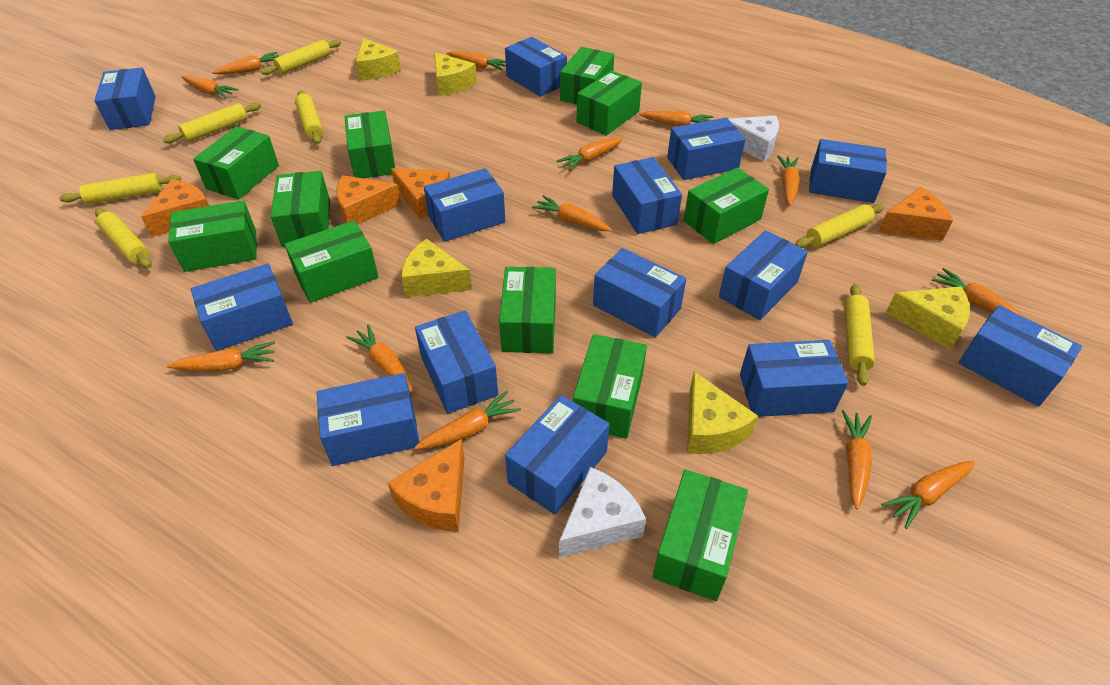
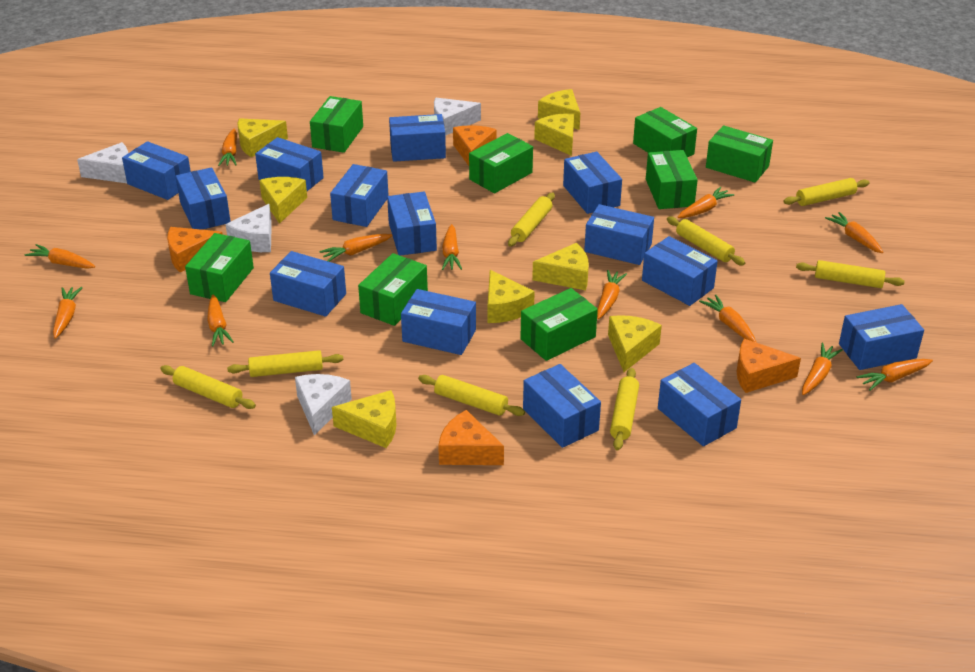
green box: [168,200,257,272] [193,126,279,199] [271,171,330,247] [285,220,379,303] [344,111,395,178] [499,267,556,353] [560,47,614,105] [573,334,647,439] [577,70,642,135] [652,469,748,601] [683,168,769,244] = 11 -> [185,233,254,302] [310,96,363,153] [358,253,428,326] [469,133,533,193] [520,288,598,361] [633,107,697,157] [646,150,698,209] [706,125,773,183] = 8
orange carrot: [167,341,275,371] [181,75,239,98] [212,52,279,75] [346,324,413,393] [414,391,521,450] [447,51,506,71] [532,195,611,231] [557,137,623,171] [639,111,714,127] [777,155,799,206] [842,410,872,509] [881,461,975,529] [932,268,1024,317] = 13 -> [25,244,95,269] [53,287,83,339] [207,295,234,347] [218,129,237,166] [319,234,393,262] [442,224,462,270] [597,270,627,319] [678,187,734,218] [699,295,757,343] [802,343,843,395] [825,212,883,253] [856,359,933,391] = 12
orange cheese: [141,179,209,237] [336,175,402,225] [388,439,465,532] [391,168,450,219] [879,187,953,241] = 5 -> [167,227,223,272] [438,410,504,465] [453,125,496,166] [736,339,801,393] = 4
white cheese: [559,467,646,558] [729,115,779,162] = 2 -> [77,142,128,183] [225,204,272,252] [295,374,352,435] [434,98,481,136] = 4
yellow cheese: [356,38,401,80] [401,239,472,297] [434,52,477,96] [687,372,758,454] [886,286,970,350] = 5 -> [237,118,288,157] [259,177,307,224] [332,390,396,448] [488,270,535,323] [532,243,589,290] [534,113,574,156] [538,89,580,130] [608,315,662,372] = 8
yellow rolling pin: [59,173,181,205] [95,208,152,268] [163,102,261,143] [261,39,341,75] [295,90,323,144] [795,204,884,248] [845,284,875,386] = 7 -> [160,365,256,409] [227,350,343,377] [418,375,525,416] [508,193,555,247] [610,368,639,450] [667,216,745,265] [783,178,869,206] [796,260,905,288] = 8

